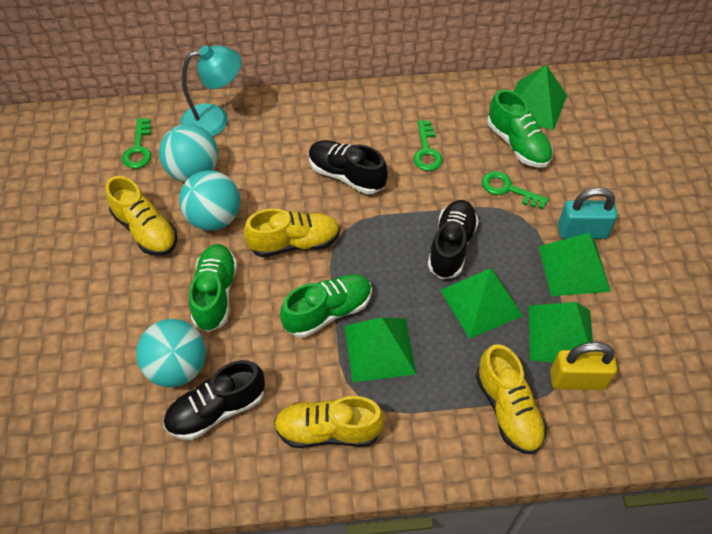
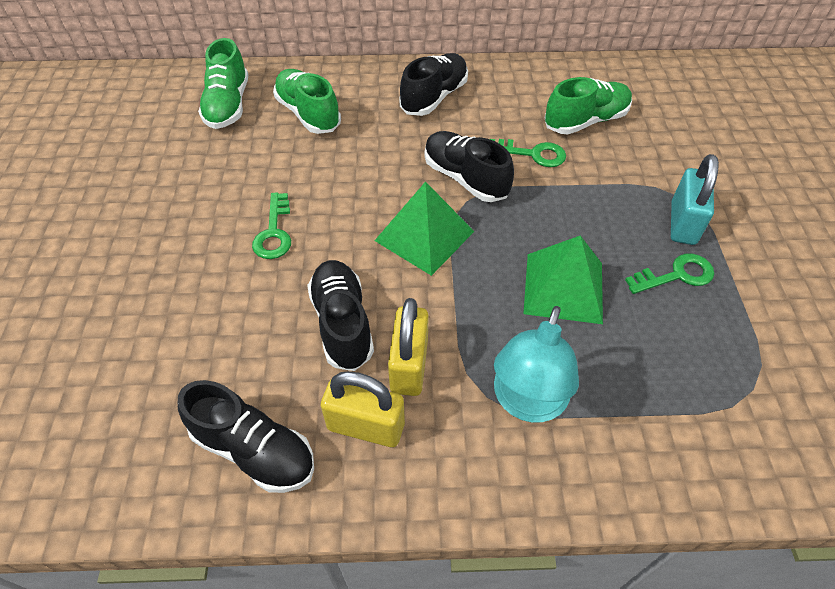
black shoe: [163,360,265,440] [309,140,388,194] [428,200,479,279] = 3 -> [178,380,314,493] [307,260,374,371] [400,53,468,116] [424,131,514,202] = 4
green pyramid: [345,317,417,382] [440,268,523,339] [514,65,567,130] [528,302,593,362] [539,233,611,296] = 5 -> [374,182,474,276] [523,235,603,324] = 2
turquoise ball: [136,319,206,387] [159,124,218,182] [179,170,240,231] = 3 -> none = 0
yellow padlock: [550,342,617,390] = 1 -> [321,371,405,447] [388,298,429,396] = 2
yellow shoe: [106,176,177,256] [244,209,340,257] [274,396,385,448] [476,344,547,454] = 4 -> none = 0

